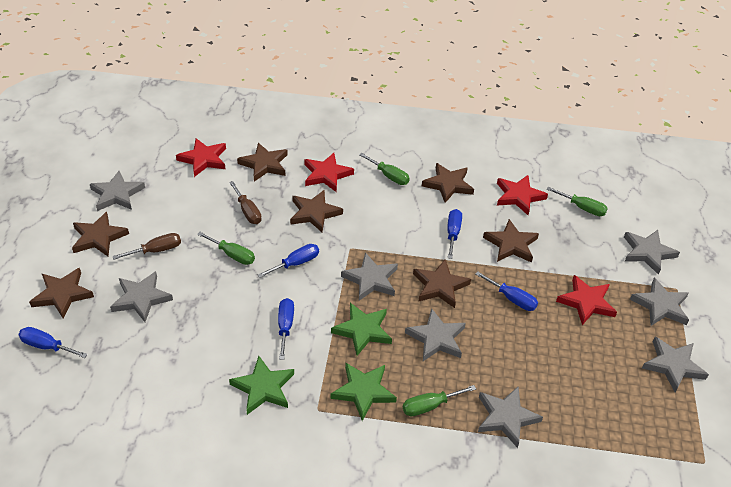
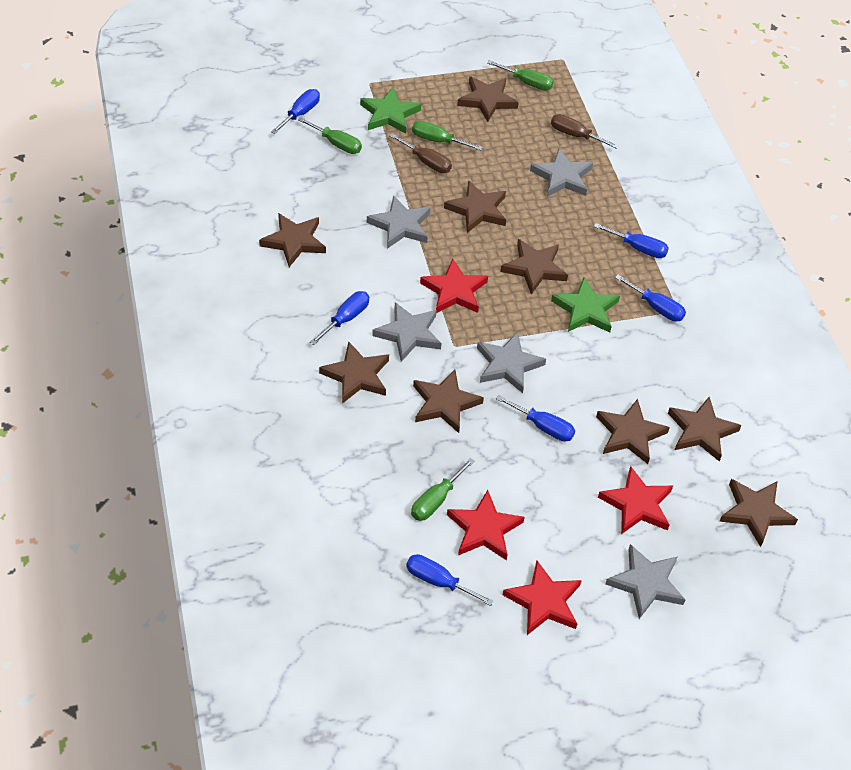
blue screwdriver: [18,327,88,358] [258,244,319,278] [278,298,294,360] [447,209,462,259] [475,271,538,311] = 5 -> [271,89,320,134] [310,291,369,345] [406,554,494,606] [496,395,575,442] [594,223,669,258] [615,275,686,322] = 6
brown star: [29,268,94,319] [72,212,129,256] [237,143,288,181] [290,190,343,232] [413,260,471,308] [422,163,474,203] [483,219,539,263] = 7 -> [259,213,326,267] [319,341,389,404] [413,370,484,433] [444,180,506,233] [457,76,519,122] [500,239,568,294] [596,399,670,464] [668,397,742,462] [719,479,798,547] = 9
green star: [229,356,294,415] [331,303,392,356] [331,363,397,421] = 3 -> [360,87,421,134] [551,278,620,332] = 2
grey star: [90,171,145,211] [110,271,173,322] [341,253,398,301] [405,309,466,361] [478,387,543,448] [624,230,680,275] [630,278,689,326] [642,337,709,392] = 8 -> [367,195,431,249] [372,302,441,362] [477,332,546,393] [530,148,593,197] [605,544,685,619] = 5

